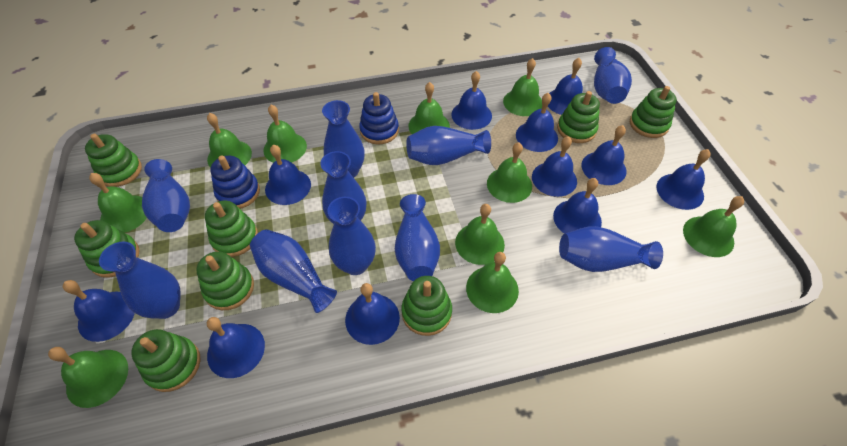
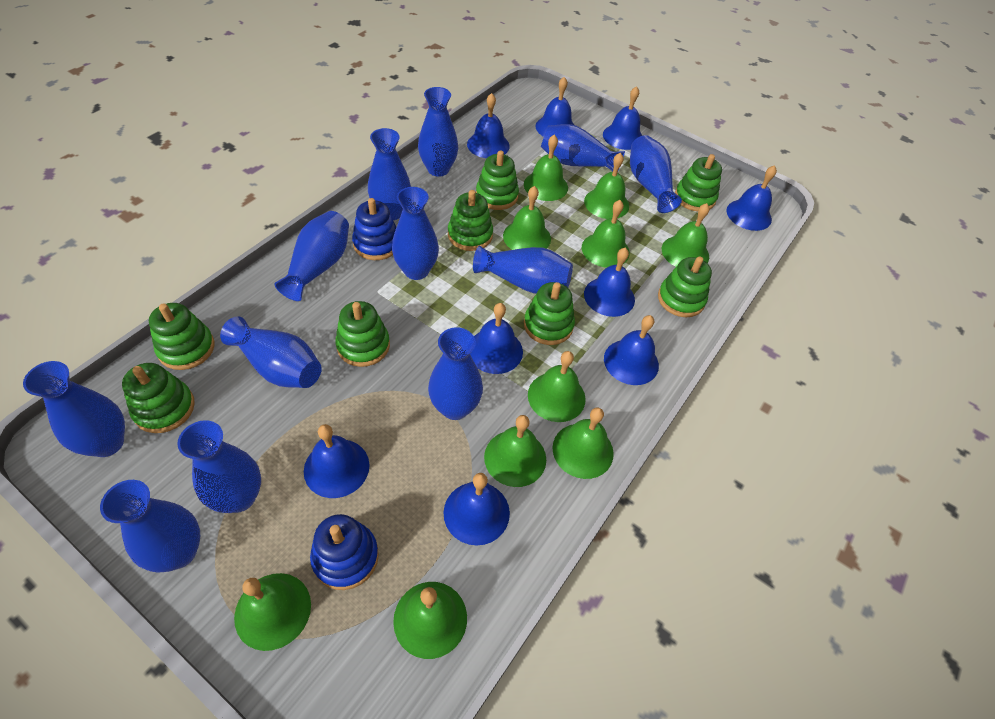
blue bell: [63,280,135,342] [207,317,265,378] [265,145,311,205] [345,283,400,345] [451,71,492,130] [516,93,558,152] [532,136,577,197] [548,58,583,115] [553,178,602,234] [581,125,627,185] [656,149,711,210] = 11 -> [304,424,370,498] [443,473,510,545] [467,93,510,158] [470,303,523,374] [536,77,574,137] [584,248,635,317] [603,86,642,150] [604,315,659,385] [727,165,777,231] = 9
blue vase: [99,242,181,319] [142,159,190,232] [250,229,337,313] [320,151,367,224] [322,100,365,178] [327,197,376,275] [395,194,440,281] [406,126,491,165] [559,226,663,272] [594,47,632,104] = 10 -> [23,361,125,457] [100,480,200,573] [177,420,261,513] [220,316,322,388] [274,211,349,301] [368,128,411,220] [392,187,439,280] [418,87,458,177] [428,327,483,420] [473,246,573,294] [541,124,625,173] [630,135,682,213] = 12

